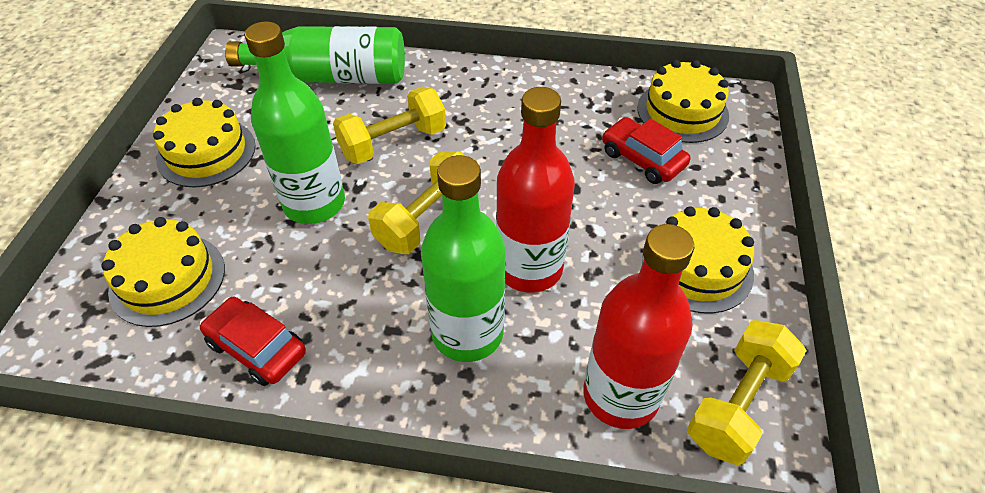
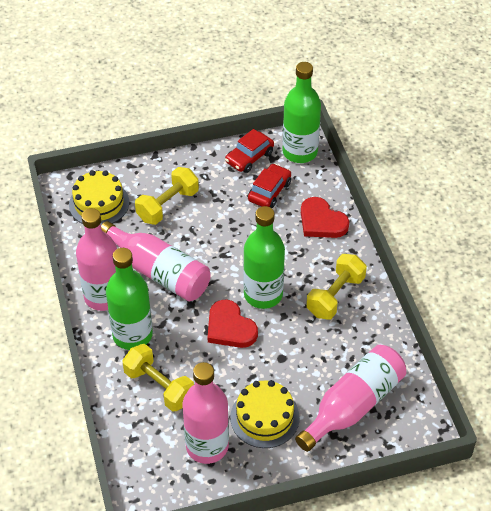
pink bottle: none = 0 -> [76,208,117,311] [101,221,210,301] [182,362,229,464] [295,345,406,452] = 4
red bottle: [496,87,575,293] [583,224,694,429] = 2 -> none = 0
red heart: none = 0 -> [208,299,258,348] [301,197,349,238] = 2
yellow cake: [101,217,225,327] [153,98,255,188] [637,60,729,143] [642,206,754,314] = 4 -> [69,170,129,225] [230,380,300,448] = 2

